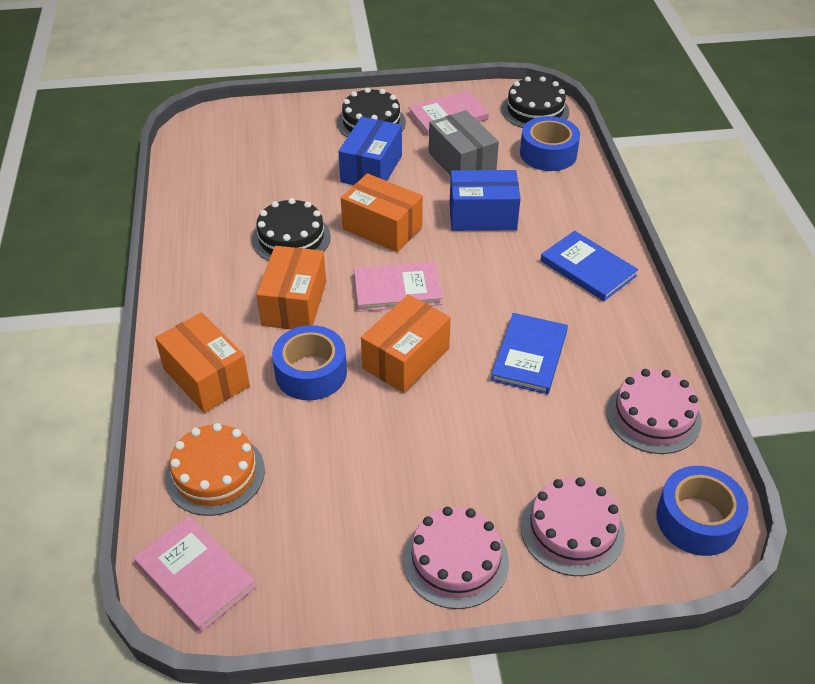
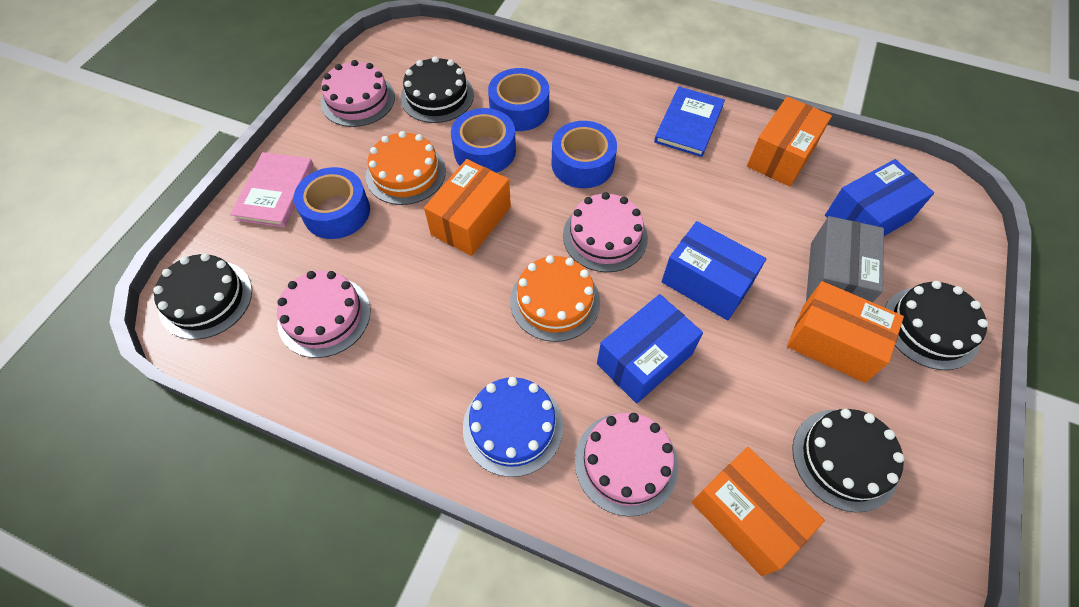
black cake: [252,198,331,261] [337,88,406,137] [501,76,569,128] = 3 -> [153,253,252,340] [400,56,474,123] [792,409,904,512] [885,281,988,370] = 4
blue book: [491,313,568,394] [541,231,638,301] = 2 -> [654,86,725,157] = 1
blue box: [338,117,402,185] [450,170,521,231] = 2 -> [597,294,703,404] [661,221,766,321] [825,159,934,236] = 3
blue cake: none = 0 -> [463,377,563,477] = 1
blue tape: [272,325,347,400] [520,116,580,171] [656,466,749,556] = 3 -> [294,167,370,239] [451,108,516,173] [488,68,549,131] [552,121,617,188] = 4
orange cake: [166,423,265,516] = 1 -> [366,131,446,205] [510,255,600,342] = 2
pink book: [134,516,256,632] [354,262,443,312] [408,91,489,136] = 3 -> [230,152,314,228] = 1
pink cake: [403,507,509,609] [521,477,625,576] [607,369,702,454] = 3 -> [277,271,370,358] [321,60,395,127] [563,192,648,272] [575,412,678,517] = 4

